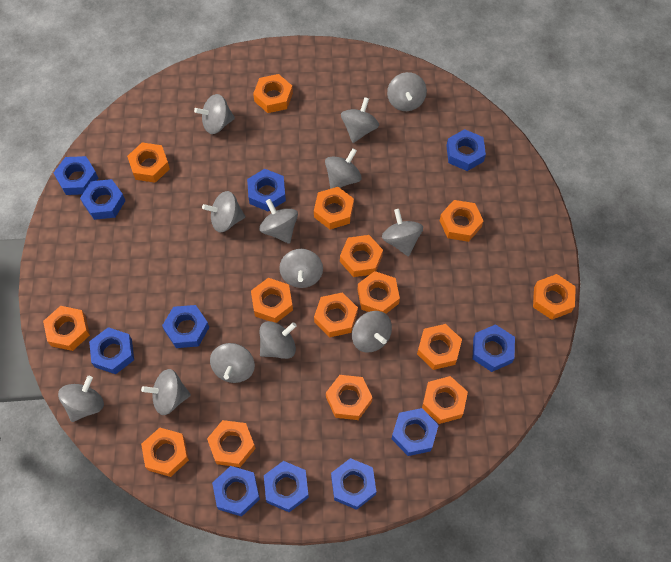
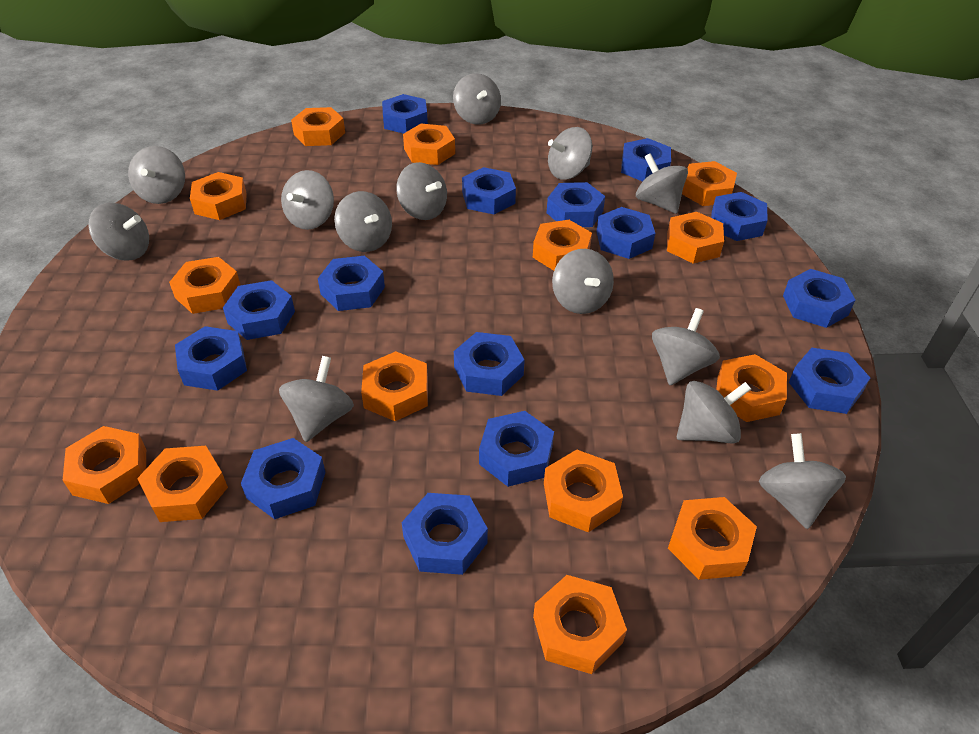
blue nut: [54,156,99,195] [80,179,126,220] [89,327,134,374] [162,305,209,348] [212,466,260,517] [247,169,286,212] [264,461,309,512] [331,458,376,510] [391,408,439,456] [446,129,486,171] [472,324,515,372] = 11 -> [175,326,247,391] [223,280,295,340] [241,438,326,519] [318,256,385,311] [382,94,428,134] [402,493,488,575] [454,332,525,396] [462,167,516,214] [479,411,554,487] [547,182,605,227] [596,207,655,259] [621,138,671,182] [711,192,768,241] [783,269,855,328] [789,348,870,414] = 15
orange nut: [43,306,90,351] [127,143,170,183] [141,428,189,477] [207,420,256,467] [251,278,293,323] [253,74,293,113] [314,187,354,229] [314,292,358,338] [326,375,373,420] [340,235,383,277] [358,271,400,314] [417,324,462,370] [422,376,468,424] [439,200,483,242] [533,274,576,320] = 15 -> [63,426,146,504] [137,446,228,522] [169,257,241,314] [190,172,247,220] [291,107,345,146] [361,351,428,421] [403,124,455,165] [533,220,592,271] [533,575,627,674] [544,450,623,532] [667,212,724,264] [668,497,757,580] [682,161,737,206] [716,354,787,422] = 14

